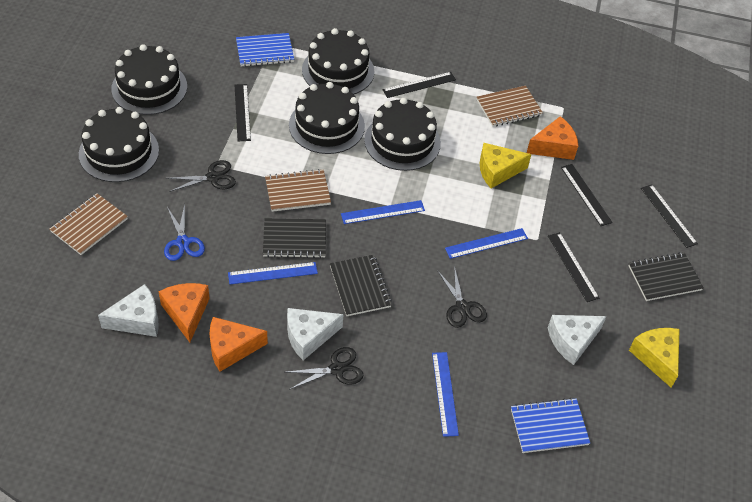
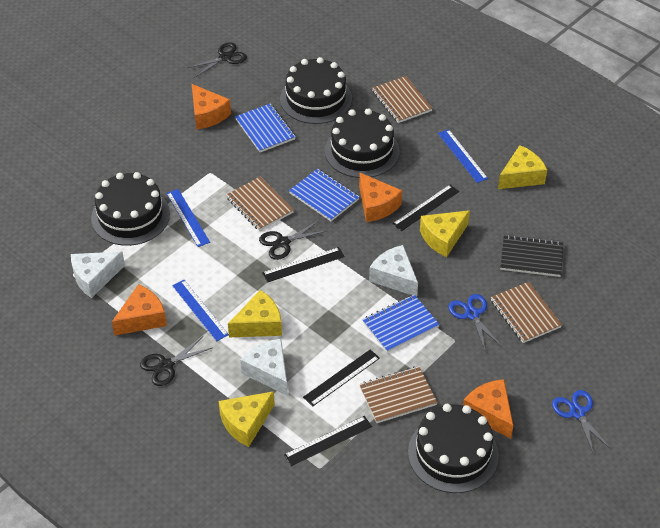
black cake: [79,107,159,182] [111,44,187,115] [289,82,365,154] [302,28,374,94] [364,98,441,171] = 5 -> [91,172,170,246] [280,57,352,124] [325,108,400,178] [408,404,499,493] = 4
black notebook: [263,218,326,258] [330,255,392,316] [628,252,704,301] = 3 -> [501,234,563,277] = 1
black ruler: [235,84,251,141] [383,72,456,98] [548,232,599,302] [561,164,613,226] [641,184,698,248] = 5 -> [262,247,344,283] [284,416,372,466] [303,349,380,407] [392,185,459,231] = 4
blue notebook: [236,33,294,67] [511,398,590,453] = 2 -> [235,103,296,152] [289,169,360,221] [362,294,440,353] = 3
blue ruler: [228,262,318,284] [341,200,425,224] [432,352,459,437] [445,228,528,259] = 4 -> [166,189,210,247] [172,280,229,341] [438,129,488,183] = 3
blue scissors: [164,205,205,261] = 1 -> [448,294,502,352] [552,390,611,454] = 2
brown notebook: [50,193,128,255] [265,169,331,212] [476,86,543,127] = 3 -> [226,177,294,231] [359,366,438,423] [372,76,433,123] [491,282,562,343] = 4
orange cheese: [158,283,210,342] [209,317,268,372] [527,116,578,160] = 3 -> [112,284,167,336] [192,84,231,130] [359,173,402,222] [463,379,513,439] = 4
yellow cheese: [480,143,531,188] [629,328,680,388] = 2 -> [219,391,275,447] [228,290,282,337] [420,210,470,257] [498,145,547,189] = 4

